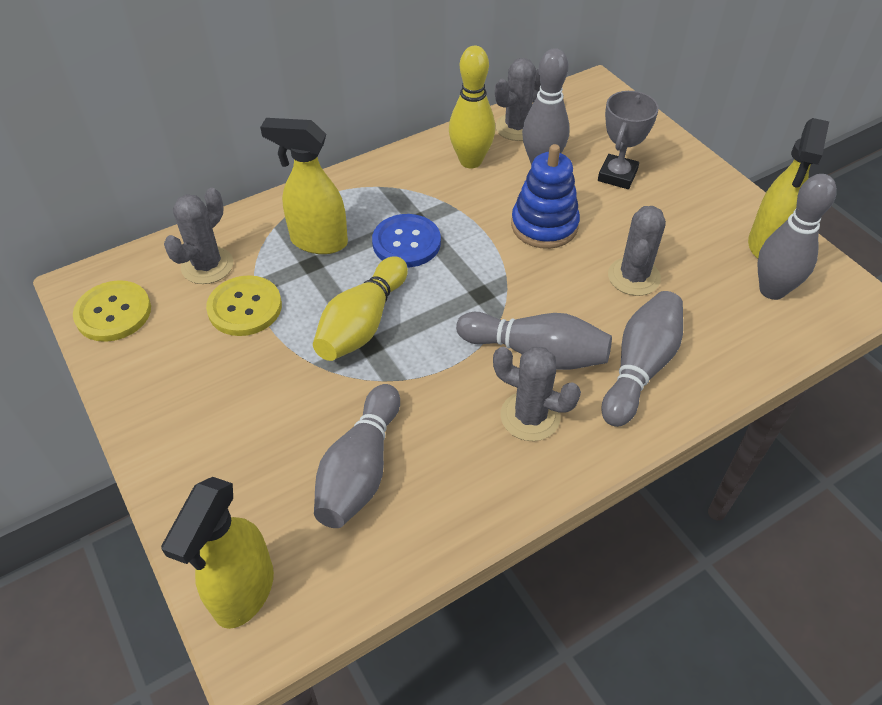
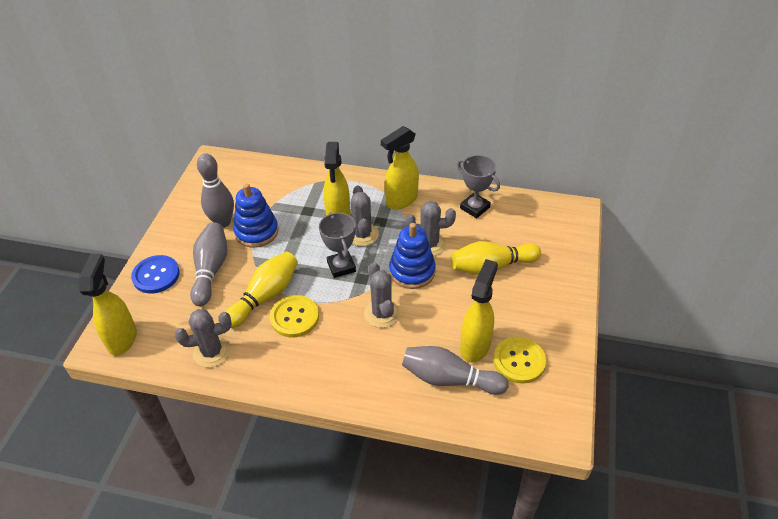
blue stacking toy: [511,144,580,249] = 1 -> [233,183,278,248] [389,223,436,289] = 2
grey bowling pin: [314,384,400,528] [456,312,612,370] [522,48,570,165] [601,291,683,427] [757,174,837,300] = 5 -> [190,222,227,306] [197,153,234,228] [402,346,508,395] = 3
grey trophy: [598,91,659,189] = 1 -> [319,212,356,278] [457,155,500,218] = 2
yellow spray bottle: [161,477,274,629] [260,118,348,254] [748,118,829,258] = 3 -> [79,254,137,356] [323,142,350,216] [381,126,419,209] [460,259,498,362] = 4

